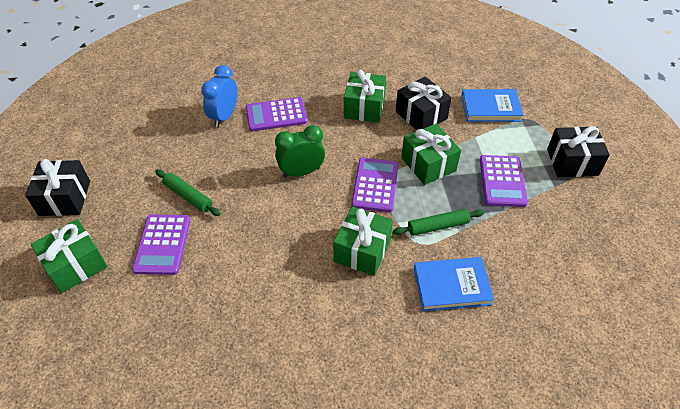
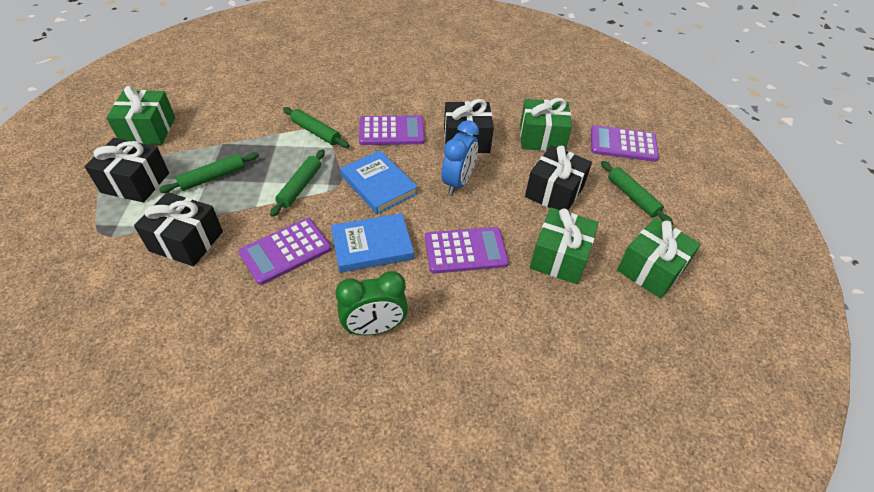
black gift: [25,159,90,216] [396,77,452,130] [547,126,610,177] = 3 -> [84,138,169,203] [134,192,223,266] [444,99,494,153] [525,145,592,210] = 4
green rolling pin: [155,169,221,216] [393,209,484,236] = 2 -> [159,152,259,193] [270,150,325,217] [283,107,349,148] [601,161,673,224] = 4

